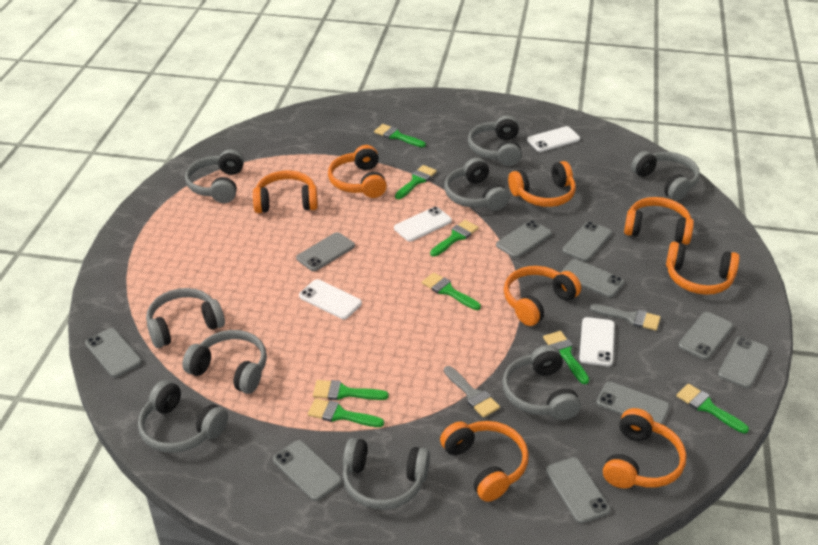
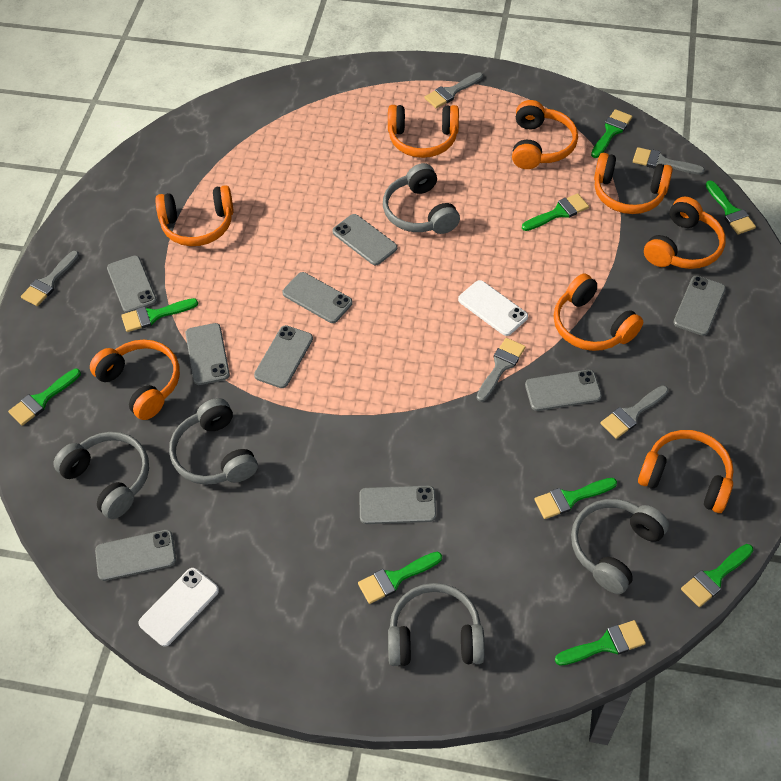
green brush: [308,398,384,427] [313,380,389,400] [374,124,426,147] [395,165,437,199] [422,272,481,310] [430,220,479,257] [543,331,589,384] [676,384,749,433] = 8 -> [8,369,81,426] [121,298,198,332] [358,552,442,604] [522,193,589,231] [534,478,617,519] [555,620,646,666] [591,109,632,158] [681,544,753,607] [706,180,756,234] = 9
grey brush: [444,366,500,418] [590,304,661,331] = 2 -> [21,250,79,306] [425,72,483,108] [477,338,525,402] [600,386,668,439] [633,147,705,175] = 5
grey headphones: [138,380,228,453] [146,288,225,348] [182,330,267,394] [185,149,244,203] [343,438,430,510] [444,158,509,211] [468,115,522,166] [502,345,581,420] [631,151,700,201] = 9 -> [53,432,149,519] [169,398,258,485] [383,163,460,234] [388,583,485,666] [571,499,669,594] = 5
grey phone: [85,328,142,377] [273,440,342,501] [296,232,355,271] [496,220,552,258] [546,457,610,524] [561,259,624,297] [562,221,612,261] [596,382,670,424] [679,312,733,360] [718,337,769,388] = 10 -> [95,530,176,581] [107,255,157,313] [185,323,230,385] [254,325,313,388] [282,272,353,323] [332,214,397,265] [359,486,436,524] [525,370,602,411] [673,276,726,336] = 9
white phone: [299,279,362,319] [394,207,452,242] [527,126,580,152] [579,317,615,366] = 4 -> [138,568,219,647] [458,280,528,336] = 2

